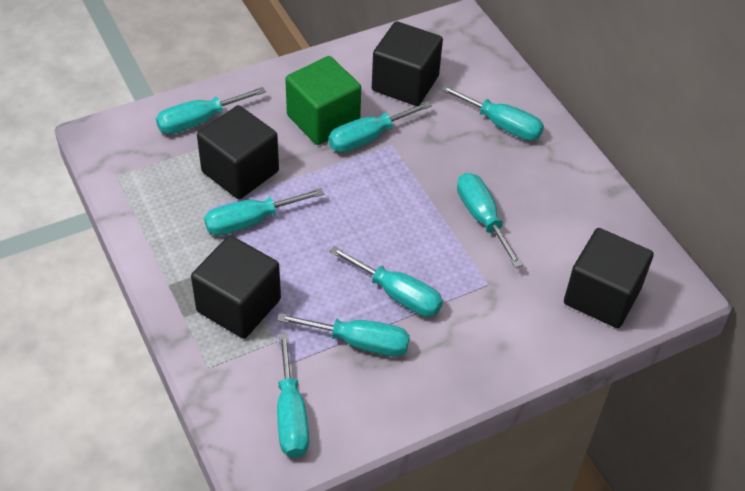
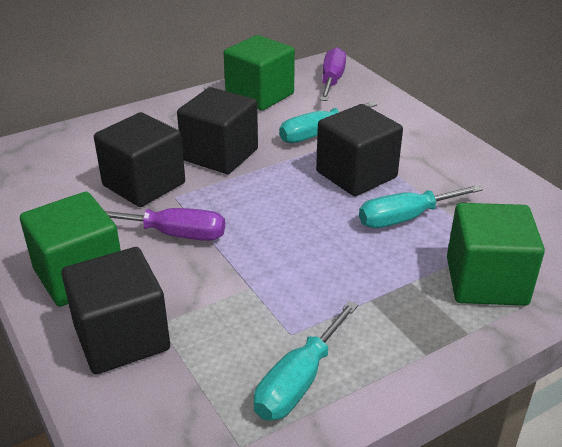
green cube: [285,56,361,145] = 1 -> [20,192,121,307] [224,35,295,111] [447,203,545,306] = 3
purple screwdriver: none = 0 -> [105,208,225,241] [320,47,346,101] = 2
turquoise screwdriver: [156,87,266,134] [204,188,324,236] [277,313,410,356] [277,333,309,458] [328,101,432,152] [329,246,443,317] [440,85,544,141] [457,173,523,268] = 8 -> [254,301,358,421] [279,101,377,143] [359,185,483,228] = 3

